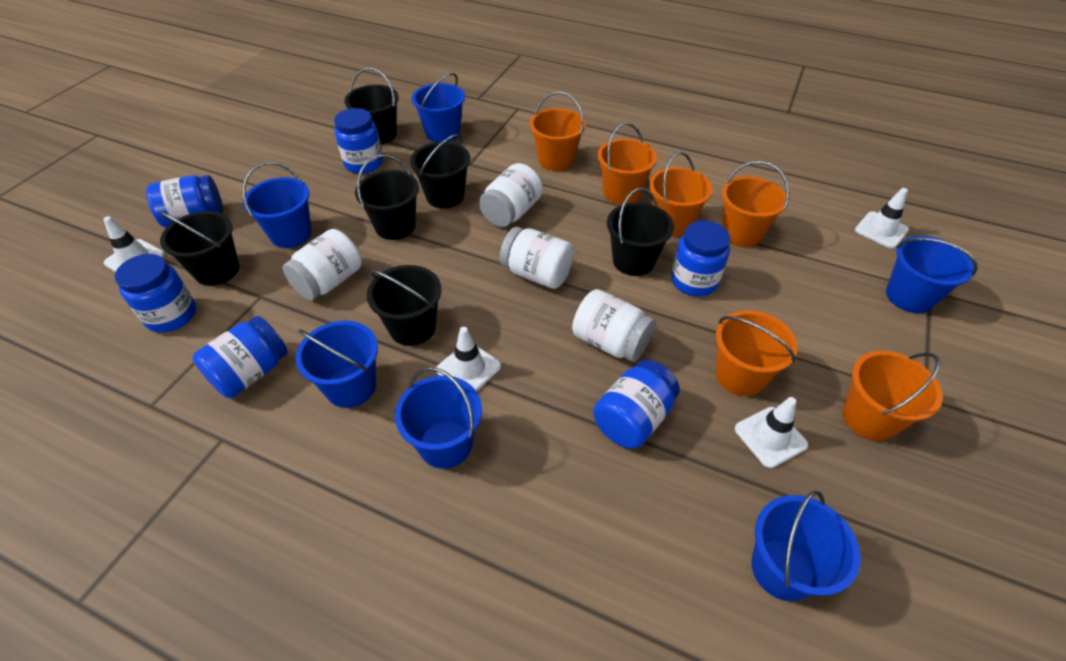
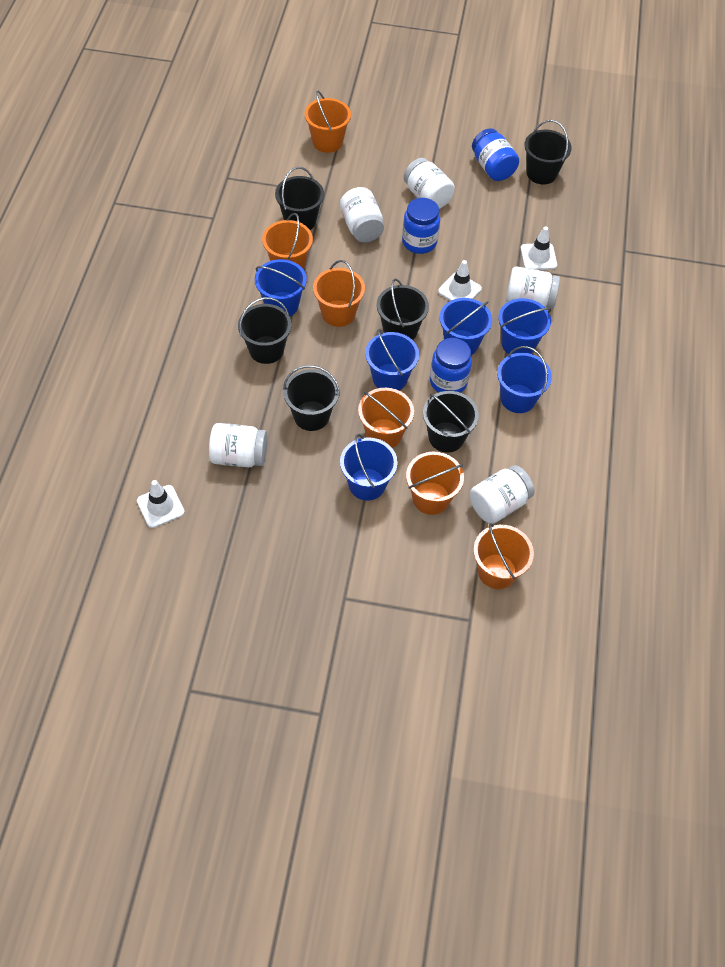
blue jar: [115,254,196,333] [146,175,223,228] [193,316,288,398] [334,108,383,174] [593,360,680,449] [671,221,730,297] = 6 -> [402,198,440,254] [430,338,472,393] [472,128,519,181] = 3
white jar: [283,229,362,300] [479,163,543,227] [500,227,574,289] [572,289,655,362] = 4 -> [209,423,267,467] [340,187,384,243] [404,158,455,209] [470,465,535,524] [506,267,560,309] = 5
white traffic cone: [103,216,164,272] [436,327,501,392] [735,397,808,468] [855,188,909,249] = 4 -> [137,480,185,528] [438,260,482,301] [521,227,557,270] = 3

